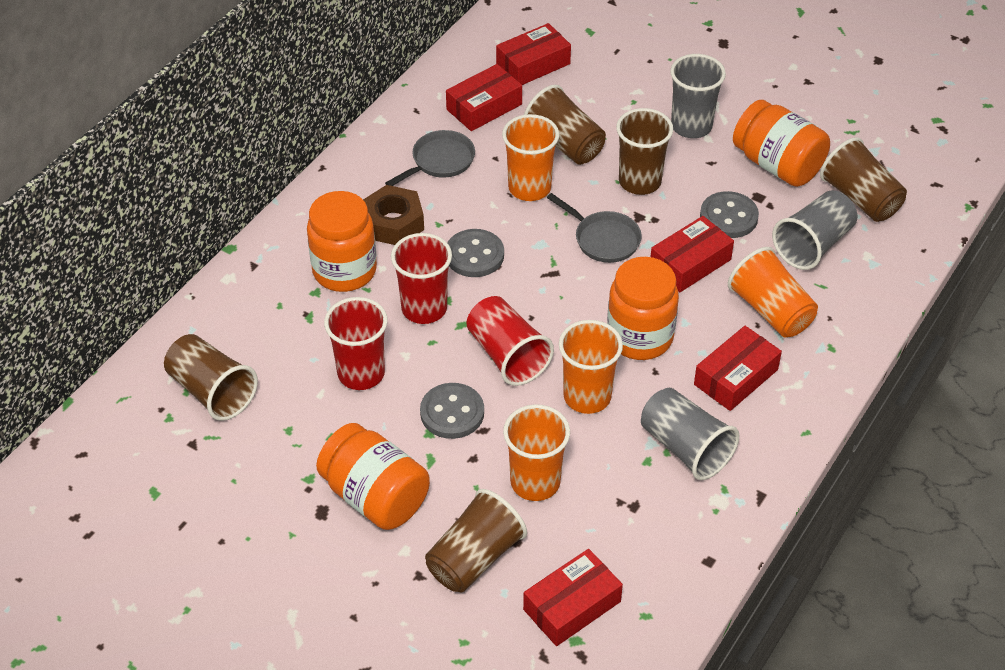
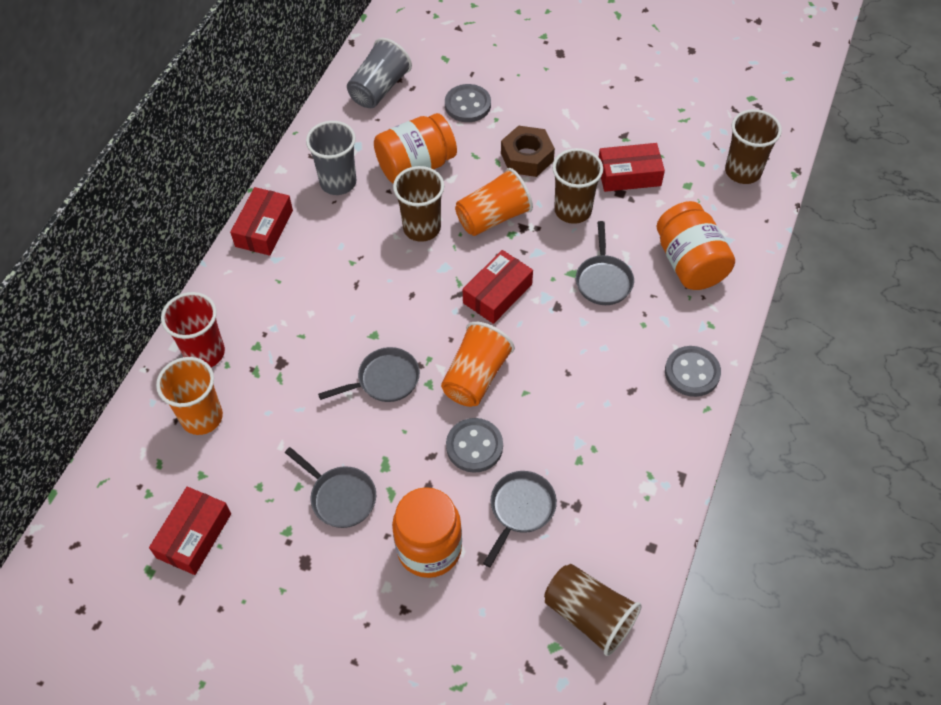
brown cup: [164,334,258,421] [425,489,527,592] [524,85,606,165] [616,108,673,195] [820,137,907,222] = 5 -> [393,166,445,242] [544,564,641,656] [552,148,603,224] [725,109,782,184] = 4
grey cup: [641,388,739,480] [670,54,726,138] [772,190,857,270] = 3 -> [306,121,356,195] [347,38,412,108] = 2
grey pan: [385,130,475,186] [547,193,642,263] = 2 -> [285,447,376,528] [318,347,420,402] [483,471,557,567] [576,221,634,305] = 4
orange cup: [502,114,559,201] [503,404,570,501] [559,320,623,414] [728,247,818,337] = 4 -> [156,357,223,435] [441,321,515,407] [455,168,533,236] = 3
orange jar: [307,191,377,292] [316,423,430,530] [607,257,679,360] [733,100,830,187] = 4 -> [374,113,457,184] [392,487,462,578] [657,201,735,290] = 3
red box: [446,64,522,131] [496,23,571,85] [523,549,623,646] [651,216,734,292] [694,326,782,411] = 5 -> [149,487,231,575] [230,187,293,256] [463,250,533,324] [599,143,665,192] = 4
red cup: [324,297,388,390] [391,233,452,324] [467,296,554,386] = 3 -> [161,292,225,367] = 1

